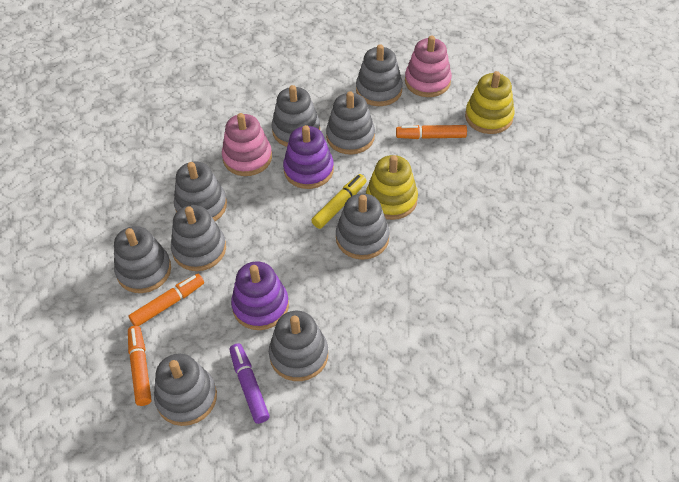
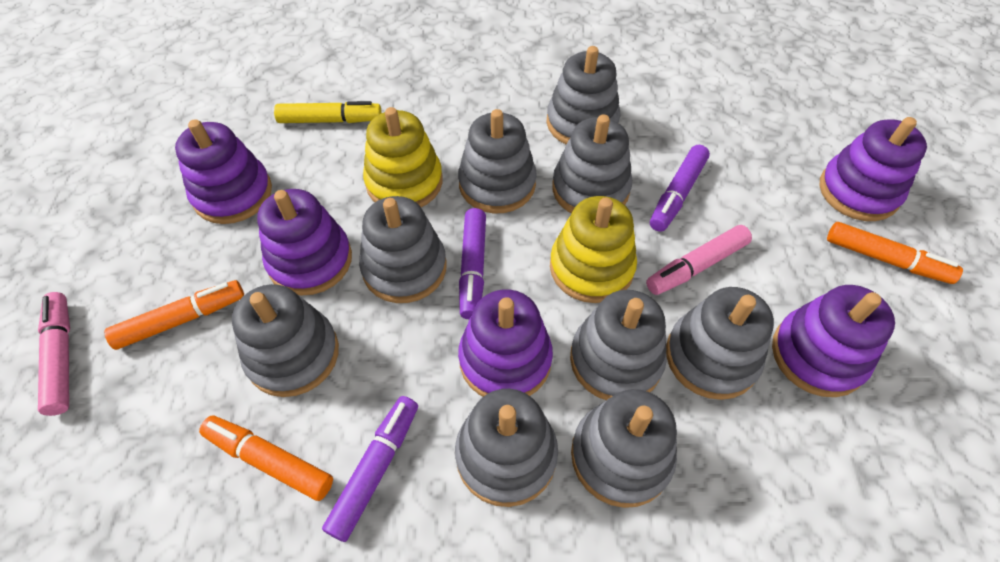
pink marker: none = 0 -> [38,292,70,416] [646,225,752,295] = 2
pink stacking toy: [222,113,272,176] [405,36,452,97] = 2 -> none = 0
purple marker: [230,343,270,424] = 1 -> [322,396,418,542] [459,208,486,319] [650,145,710,232] = 3
purple stacking toy: [231,261,289,330] [283,125,334,189] = 2 -> [175,119,272,224] [257,189,352,295] [458,289,553,397] [772,285,895,397] [820,117,927,221] = 5

